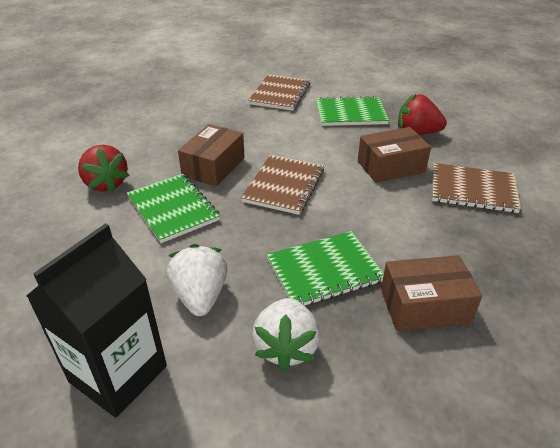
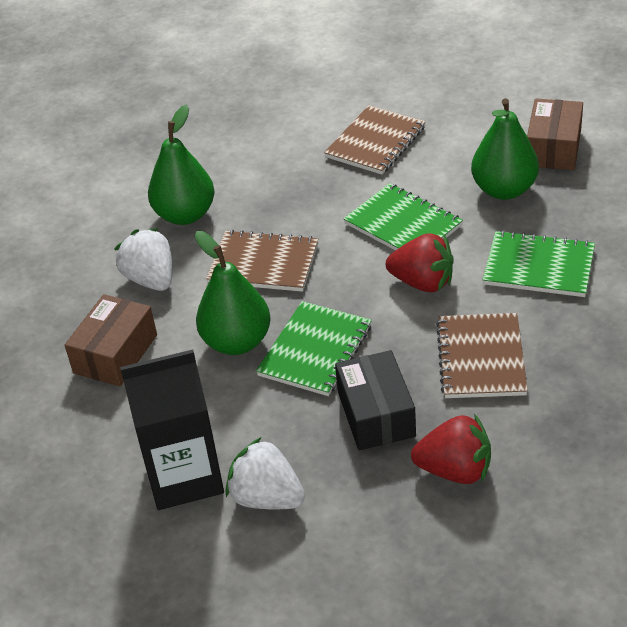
black box: none = 0 -> [335,350,416,450] = 1
brown box: [178,124,245,186] [358,127,431,183] [381,255,482,331] = 3 -> [65,294,157,386] [527,99,583,170] = 2
green pear: none = 0 -> [148,104,215,225] [195,231,271,355] [471,98,539,200] = 3

